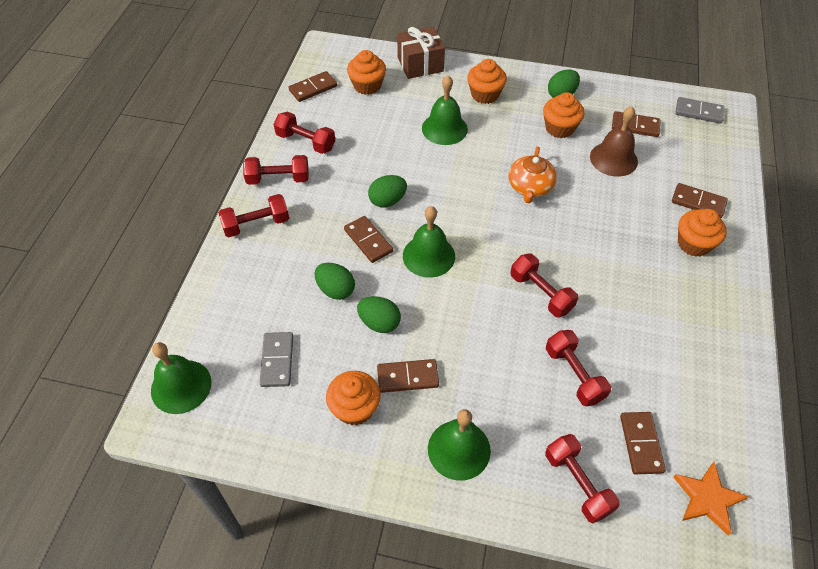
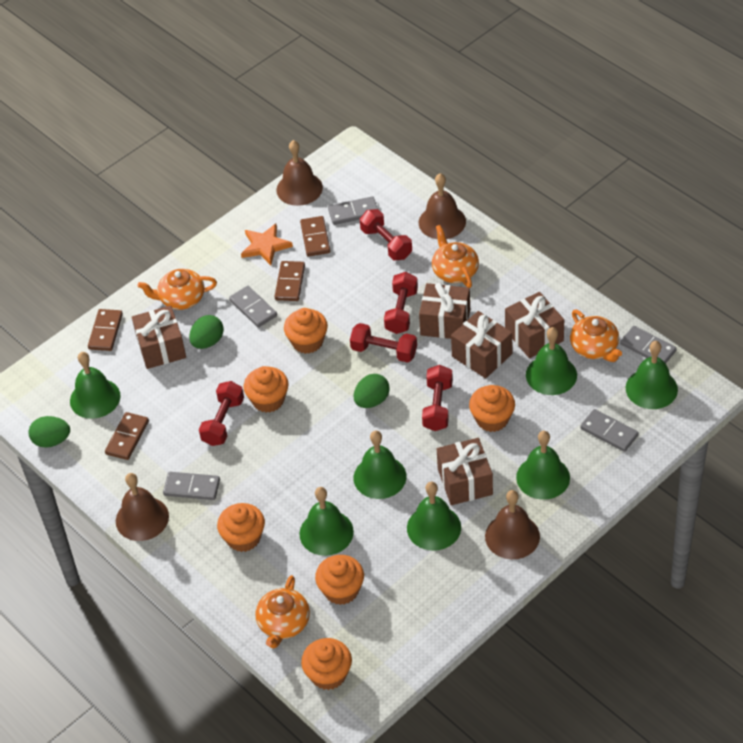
brown bell: [590,106,638,177] = 1 -> [116,473,169,541] [277,140,323,206] [419,173,466,239] [485,490,540,559] = 4
brown domino: [288,71,337,102] [344,216,393,263] [377,359,439,393] [612,111,660,137] [620,412,666,474] [672,183,728,218] = 6 -> [88,309,123,351] [105,412,149,460] [274,261,305,301] [300,216,330,257] = 4
brown gift: [397,27,445,79] = 1 -> [132,306,186,369] [419,283,470,339] [437,438,493,505] [451,311,512,378] [505,292,564,358] = 5
green bell: [151,342,211,414] [403,206,455,278] [422,75,468,145] [428,409,491,481] = 4 -> [70,352,121,419] [299,487,354,556] [354,431,407,499] [407,482,461,551] [516,431,570,500] [526,327,577,395] [626,341,678,409] = 7
green egg: [314,263,355,300] [357,296,401,333] [368,175,407,208] [548,69,580,98] = 4 -> [28,416,70,448] [189,315,224,349] [354,374,390,408] = 3
grey domino: [260,332,293,387] [676,97,724,124] = 2 -> [163,472,220,500] [229,286,277,328] [328,196,378,225] [580,409,639,452] [620,326,677,364] = 5
orange cupcake: [326,371,381,425] [347,50,386,95] [467,59,507,104] [543,92,584,138] [678,209,727,257] = 5 -> [217,503,265,552] [244,366,288,413] [284,308,328,354] [301,638,352,690] [315,555,364,605] [469,385,515,432] = 6
orange teapot: [509,146,557,203] = 1 -> [137,269,217,310] [255,575,310,648] [432,225,479,288] [570,310,622,362] = 4
red dumbbell: [218,194,289,237] [243,155,309,185] [274,112,335,154] [510,253,578,318] [545,434,620,523] [546,330,611,407] = 6 -> [199,381,244,446] [350,323,417,363] [360,209,412,260] [384,272,418,334] [422,365,453,431] = 5

